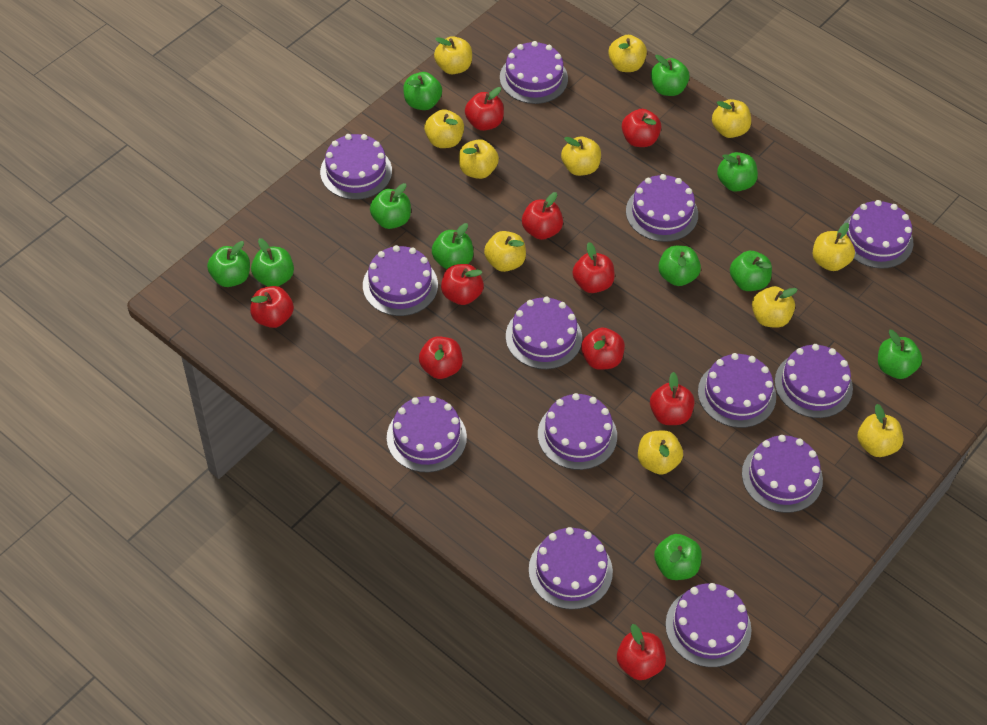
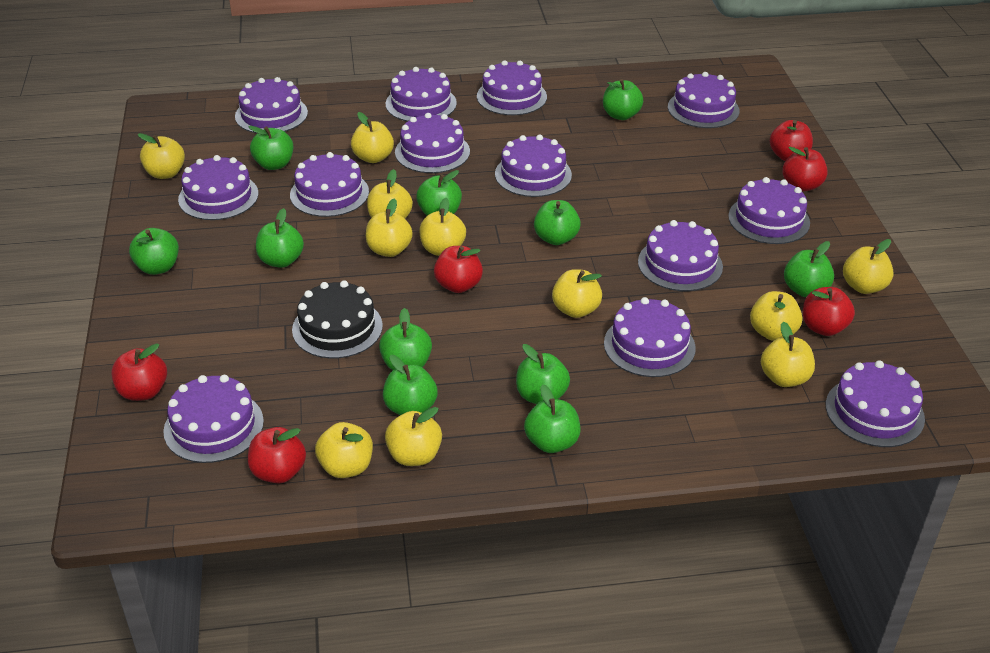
black cake: none = 0 -> [292,280,383,358] = 1
red apple: [250,286,294,328] [419,336,463,379] [441,264,484,305] [465,87,504,131] [522,192,563,240] [572,242,615,293] [581,328,625,370] [617,624,666,680] [622,109,661,147] [650,372,695,425] = 10 -> [111,343,167,401] [248,427,306,483] [434,246,483,293] [770,120,813,161] [782,147,828,191] [803,287,855,336] = 6

